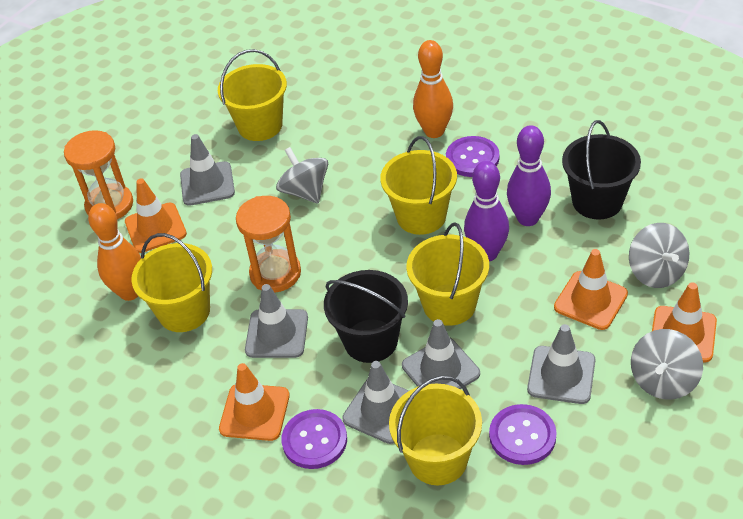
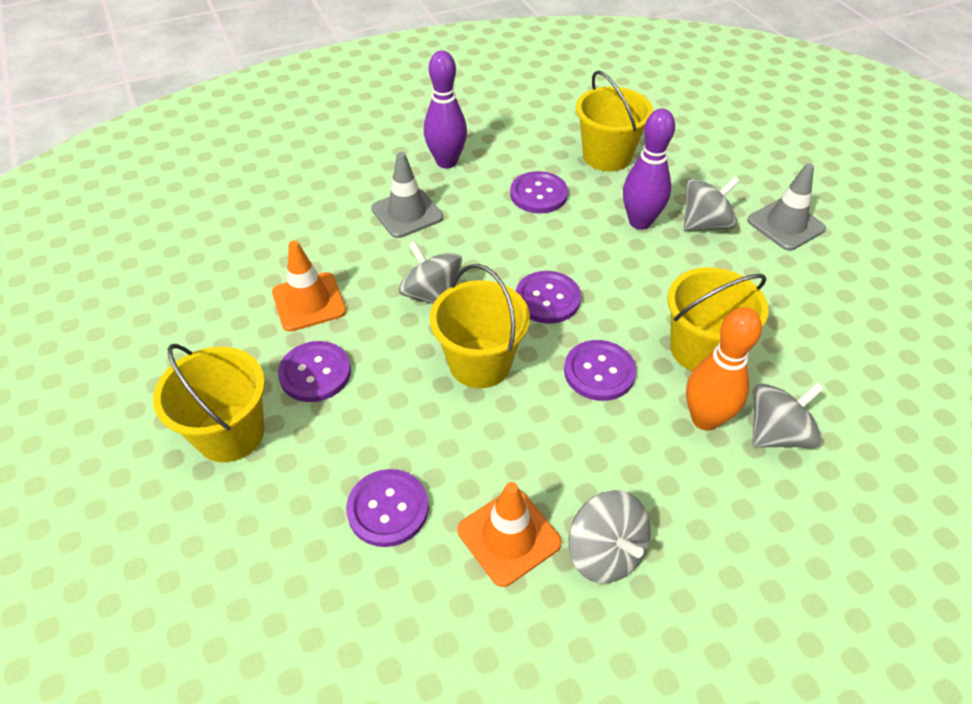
black bucket: [324,270,408,363] [562,120,641,219] = 2 -> none = 0
grey spinning top: [276,147,328,204] [629,223,689,288] [631,329,703,400] = 3 -> [399,240,462,304] [569,490,651,583] [684,176,740,231] [752,382,824,448] = 4
grey traffic cone: [180,134,235,206] [245,284,308,358] [342,361,409,444] [402,319,480,389] [527,324,595,404] = 5 -> [371,152,443,238] [747,163,826,251] = 2
orange bowling pin: [88,203,141,301] [413,40,453,138] = 2 -> [686,307,762,431] = 1
orange hourglass: [64,130,133,220] [236,196,301,293] = 2 -> none = 0
orange traffic cone: [125,178,187,253] [219,363,290,441] [554,249,628,330] [652,282,717,362] = 4 -> [272,240,346,332] [457,482,562,587] = 2
purple button: [281,409,347,469] [446,136,499,177] [489,404,557,465] = 3 -> [278,341,351,402] [346,469,429,547] [510,171,568,213] [516,271,581,324] [564,340,636,401] = 5
yellow bucket: [131,233,212,332] [218,49,287,141] [380,136,457,235] [389,376,482,485] [406,222,489,326] = 5 -> [153,344,265,463] [430,264,530,388] [576,70,653,171] [667,267,769,371] = 4

